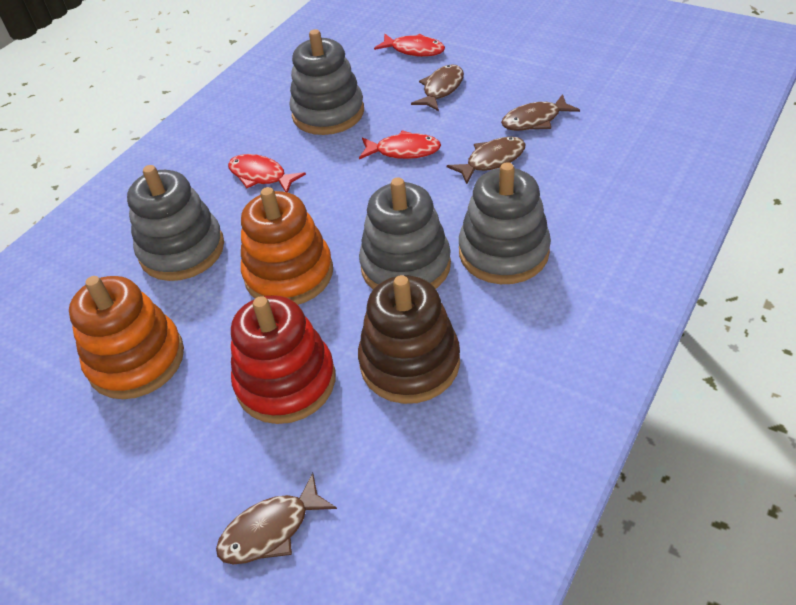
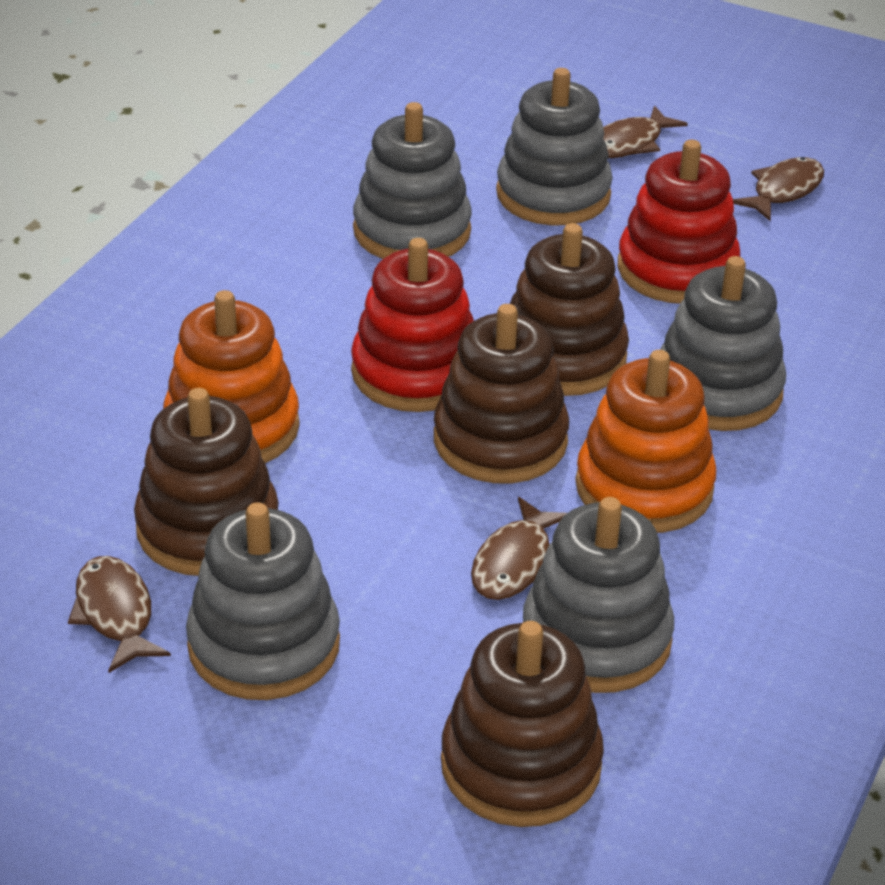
brown stacking toy: [358,275,460,404] = 1 -> [134,388,279,576] [434,304,569,483] [441,621,604,827] [510,223,629,396] = 4
grey stacking toy: [127,165,224,281] [289,29,364,135] [359,178,451,289] [459,162,551,284] = 4 -> [186,502,340,700] [353,102,472,259] [496,68,613,225] [523,497,674,693] [660,256,786,431] = 5
red fish: [228,154,306,193] [359,130,441,159] [374,34,445,57] = 3 -> none = 0
red stacking toy: [231,295,335,424] = 1 -> [351,238,474,412] [618,140,740,304] = 2

